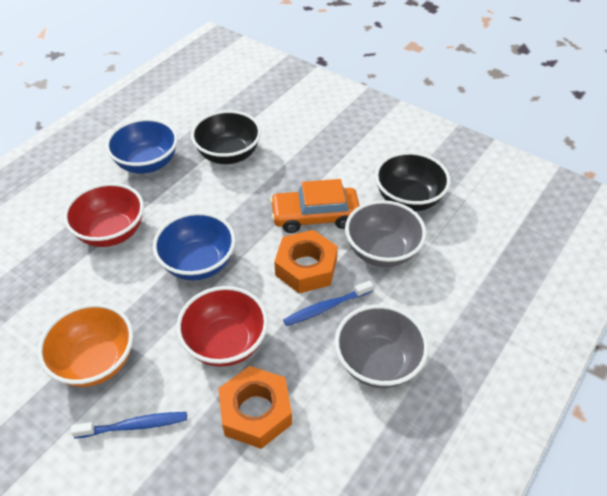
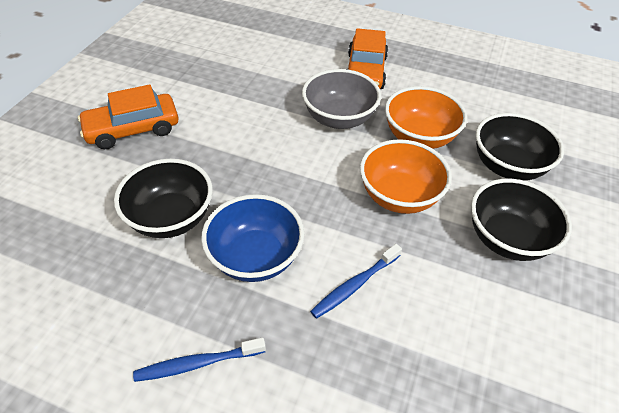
black bowl: [191,110,261,164] [375,152,451,211] = 2 -> [114,159,213,238] [471,179,572,261] [476,113,564,181] = 3
blue bowl: [106,118,178,174] [153,212,236,281] = 2 -> [201,194,304,282] = 1
grey bowl: [335,304,429,388] [345,200,426,267] = 2 -> [302,69,381,129] = 1
orange bowl: [38,303,133,387] = 1 -> [360,139,452,214] [385,86,467,149] = 2
orange car: [270,179,360,233] = 1 -> [78,84,178,149] [348,28,388,89] = 2
orange nut: [218,366,292,449] [274,230,338,293] = 2 -> none = 0
red bowl: [63,183,144,247] [176,286,268,367] = 2 -> none = 0

